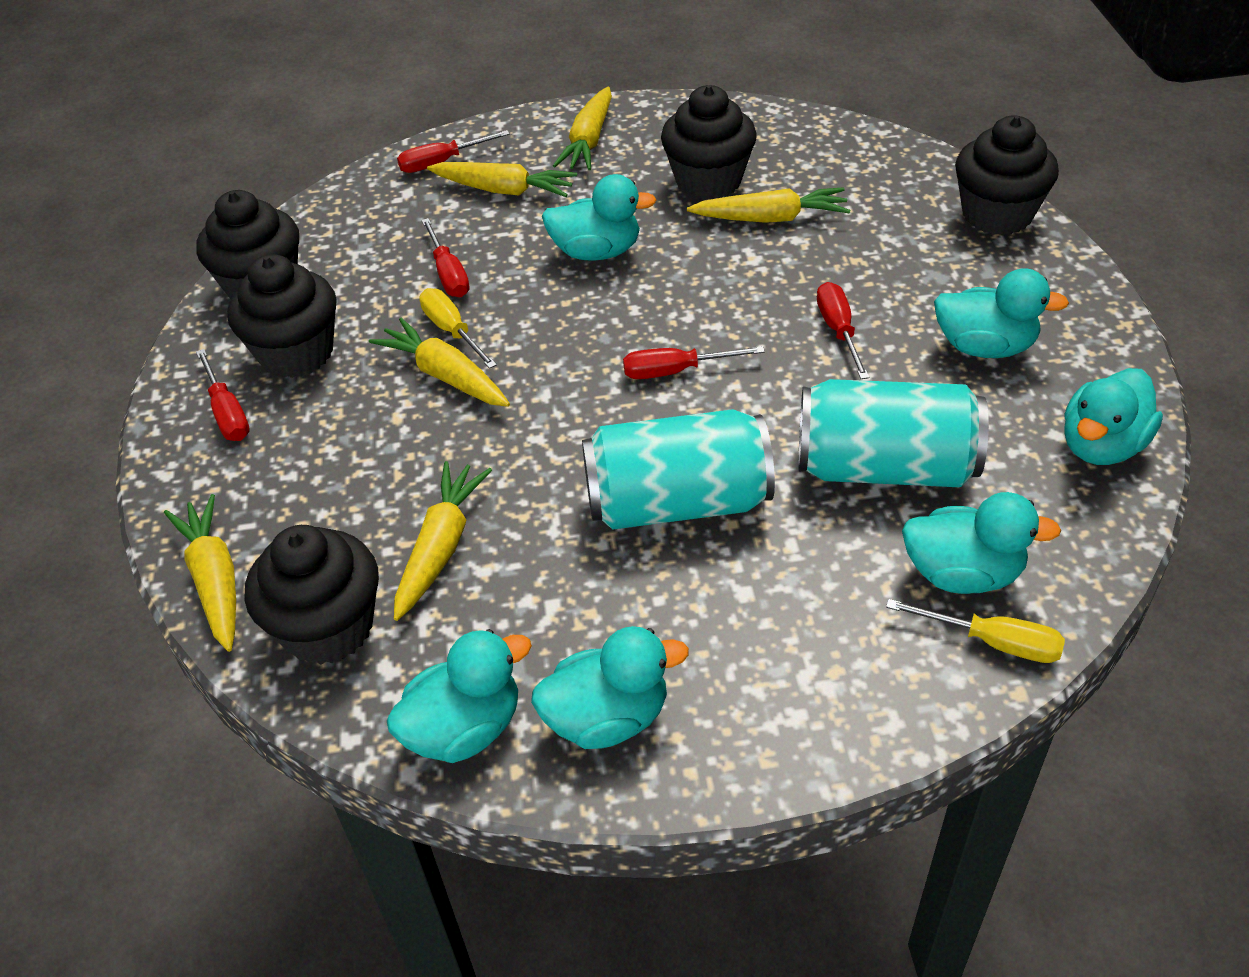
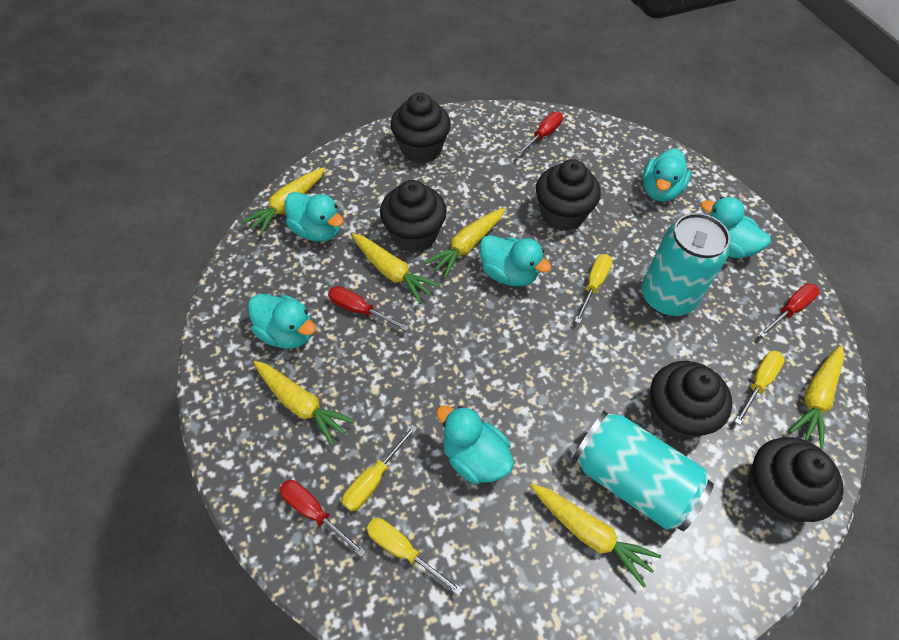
red screwdriver: [196,349,250,441] [397,130,510,173] [421,218,470,297] [623,346,765,379] [817,282,870,379] = 5 -> [280,480,366,557] [328,286,409,331] [516,112,563,157] [759,283,820,337] = 4
yellow screwdriver: [419,288,497,369] [886,599,1065,663] = 2 -> [342,425,417,512] [366,518,463,595] [575,254,612,323] [734,351,785,425] = 4

